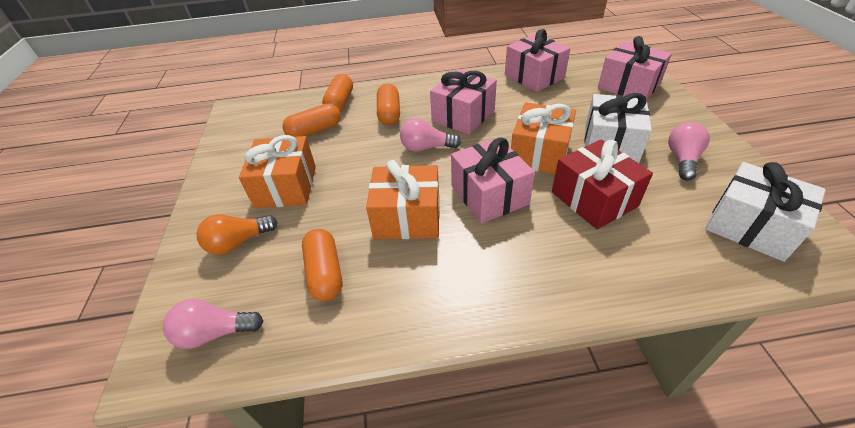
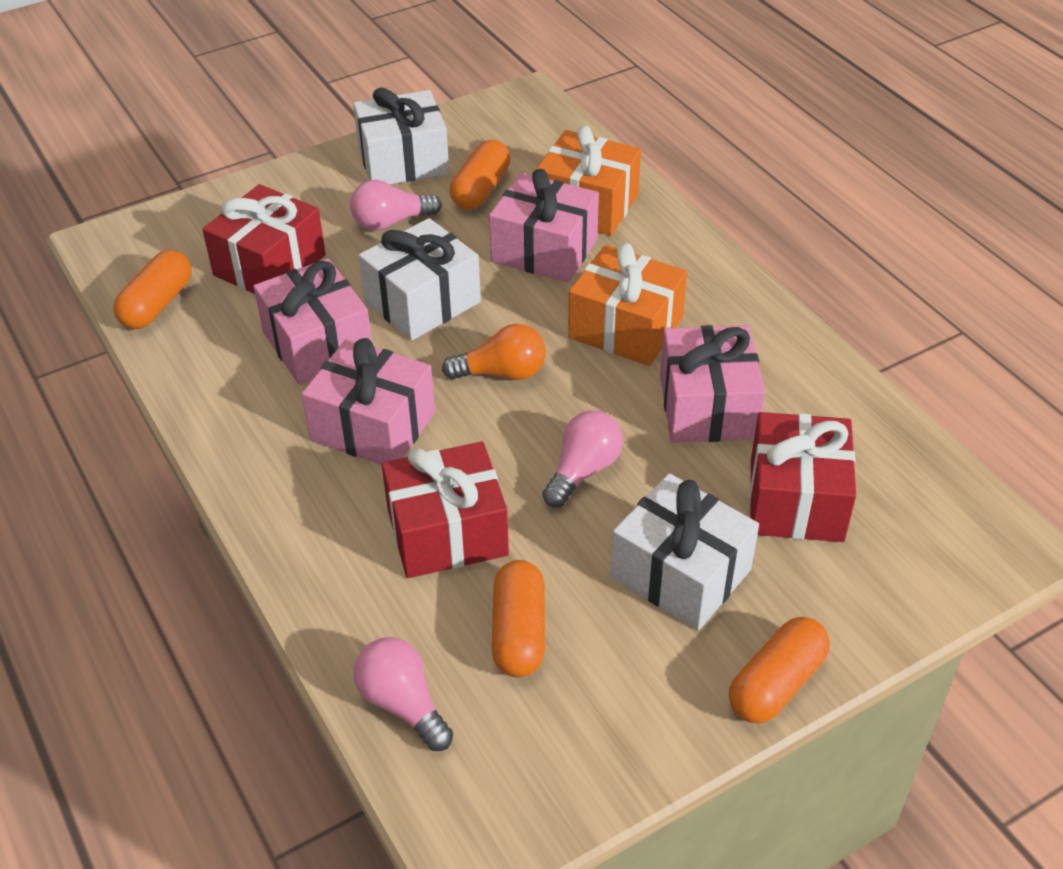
orange gift: [239,135,316,208] [366,160,440,239] [511,102,576,174] = 3 -> [536,125,641,236] [568,243,687,366] = 2
red gift: [552,140,653,229] = 1 -> [202,184,326,294] [382,441,509,578] [750,412,856,542] = 3
white gift: [584,93,652,163] [705,162,826,262] = 2 -> [353,87,449,184] [359,218,481,341] [611,473,759,630] = 3

